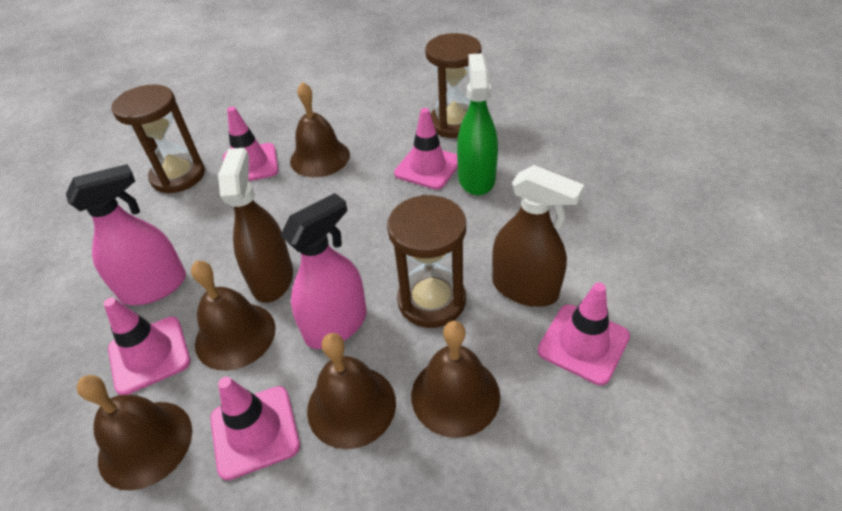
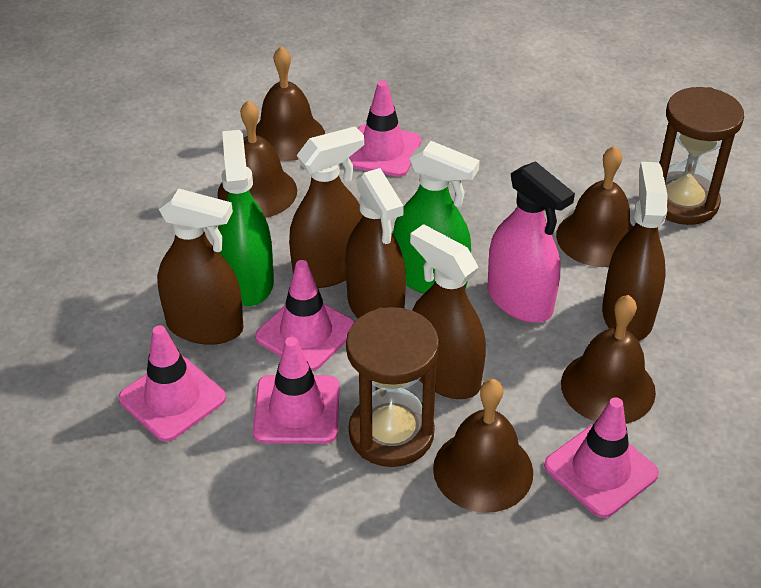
brown hourglass: [111,84,205,194] [387,195,466,328] [425,33,482,138] = 3 -> [346,307,439,467] [659,87,744,225] = 2
brown spray bottle: [218,148,293,303] [492,165,584,307] = 2 -> [157,188,244,345] [289,126,364,288] [345,168,406,319] [410,224,486,399] [602,162,668,341] = 5
green spray bottle: [457,53,498,195] = 1 -> [218,130,274,306] [393,141,480,294] = 2
pink spray bottle: [66,164,186,305] [281,193,367,349] = 2 -> [487,161,575,323] = 1

